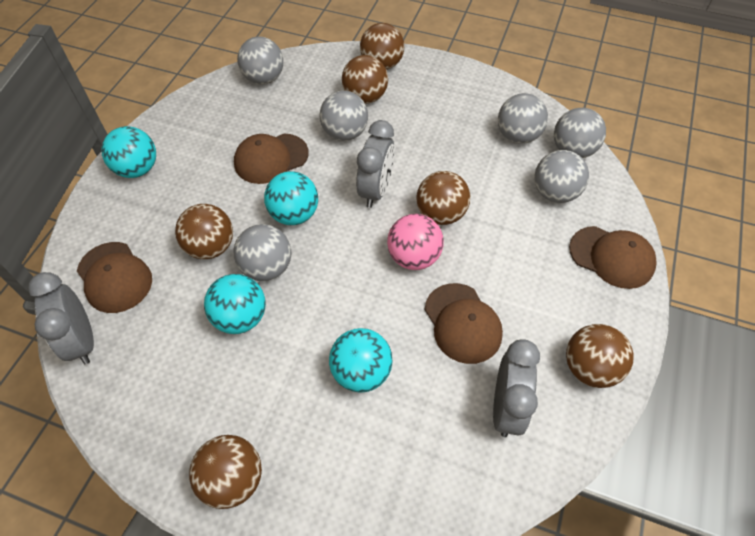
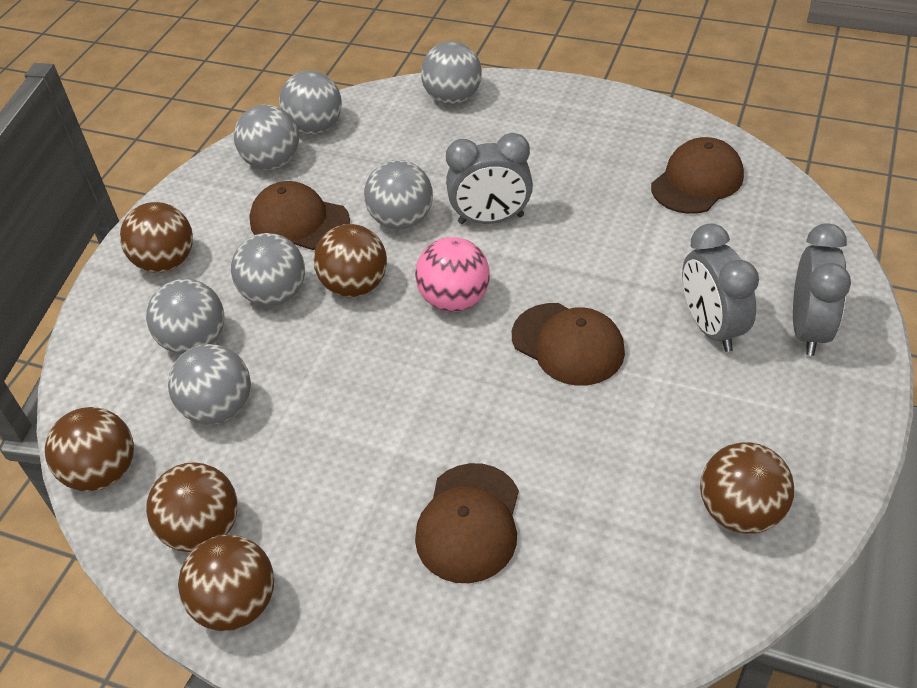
grey ball: [234,224,292,281] [237,37,283,84] [319,91,368,141] [498,93,548,144] [534,150,589,203] [554,108,606,158] = 6 -> [146,279,224,354] [168,344,251,425] [231,233,305,306] [234,104,299,170] [279,71,342,134] [364,160,433,229] [421,41,482,105] = 7
turquoise ball: [101,126,156,178] [204,274,266,334] [264,171,318,225] [329,328,392,393] = 4 -> none = 0

